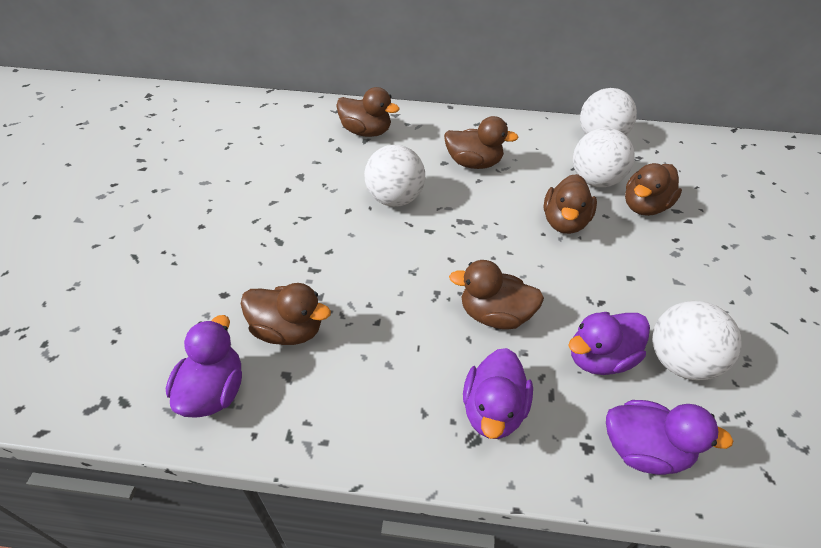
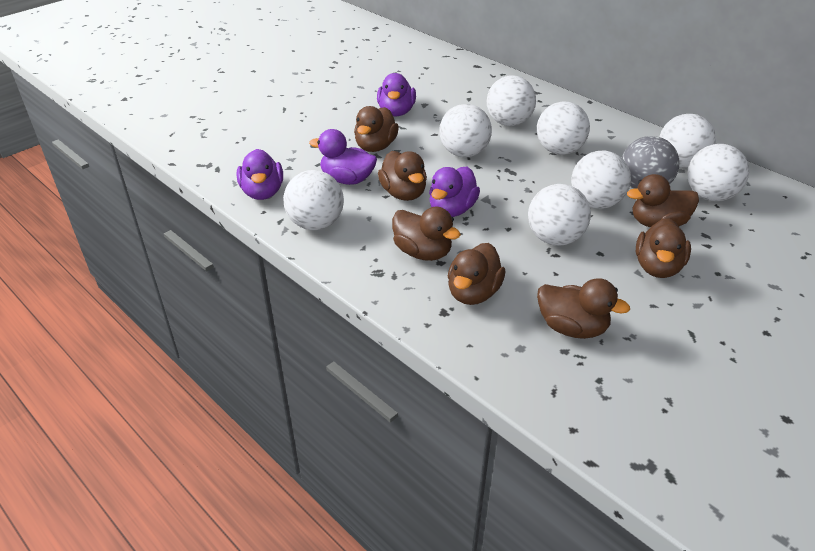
brown duck: [241,283,331,345] [336,87,400,137] [444,116,519,169] [449,260,544,330] [544,174,597,234] [625,163,682,216] = 6 -> [354,106,399,152] [378,151,427,201] [392,207,461,261] [448,243,505,305] [537,278,630,339] [627,174,699,228] [636,218,691,278] = 7
grey ball: none = 0 -> [622,136,679,189] = 1
white ball: [364,145,425,207] [573,128,635,187] [580,88,637,135] [652,301,742,381] = 4 -> [283,170,344,230] [439,104,492,157] [487,76,536,126] [528,184,591,246] [537,102,590,155] [571,151,631,209] [660,114,716,168] [687,144,749,201] = 8

